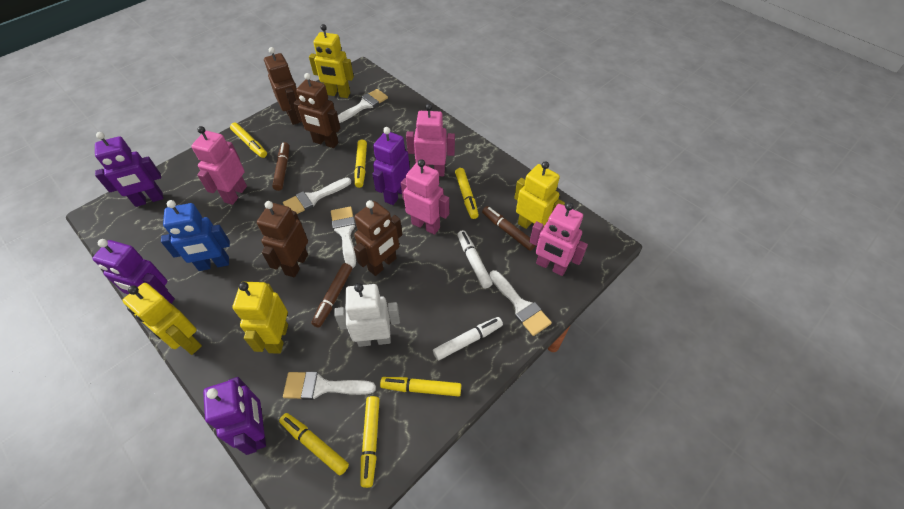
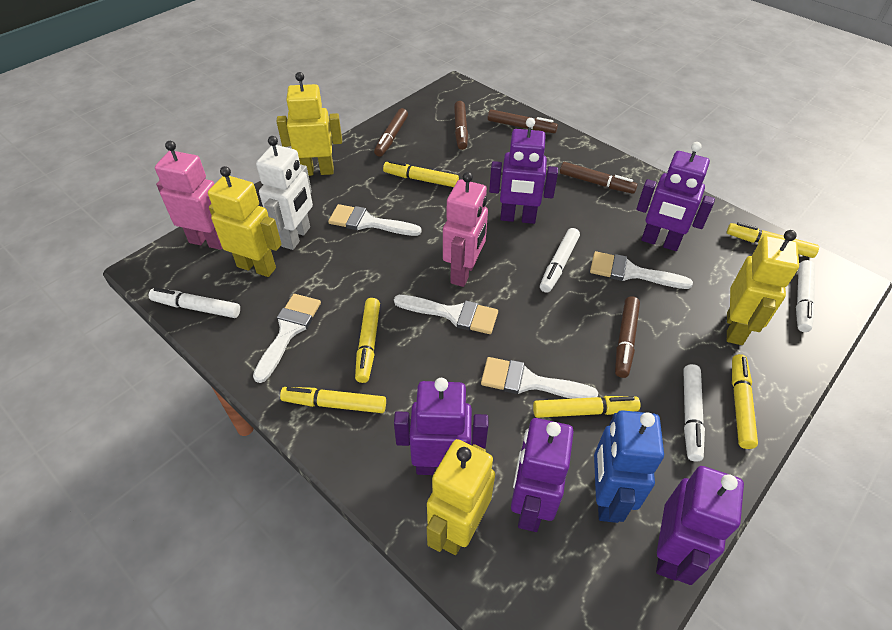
brown marker: [272,142,289,191] [311,263,352,328] [482,206,536,251] = 3 -> [374,108,408,157] [454,101,468,150] [488,109,558,133] [560,162,638,194] [615,296,640,378] = 5
brown robot: [257,201,308,277] [264,47,301,125] [293,73,340,148] [354,200,402,276] = 4 -> none = 0
pink robot: [191,126,247,205] [401,159,449,235] [406,104,455,176] [530,202,588,276] = 4 -> [155,141,222,250] [443,172,488,287] = 2
purple robot: [92,239,175,304] [95,132,163,207] [203,377,266,455] [372,127,410,205] = 4 -> [394,378,488,475] [489,118,558,224] [511,418,574,532] [636,142,715,251] [656,466,744,585] = 5
white marker: [433,317,503,360] [457,230,493,289] = 2 -> [149,288,240,318] [540,228,580,293] [683,364,705,462] [796,260,815,332] = 4

